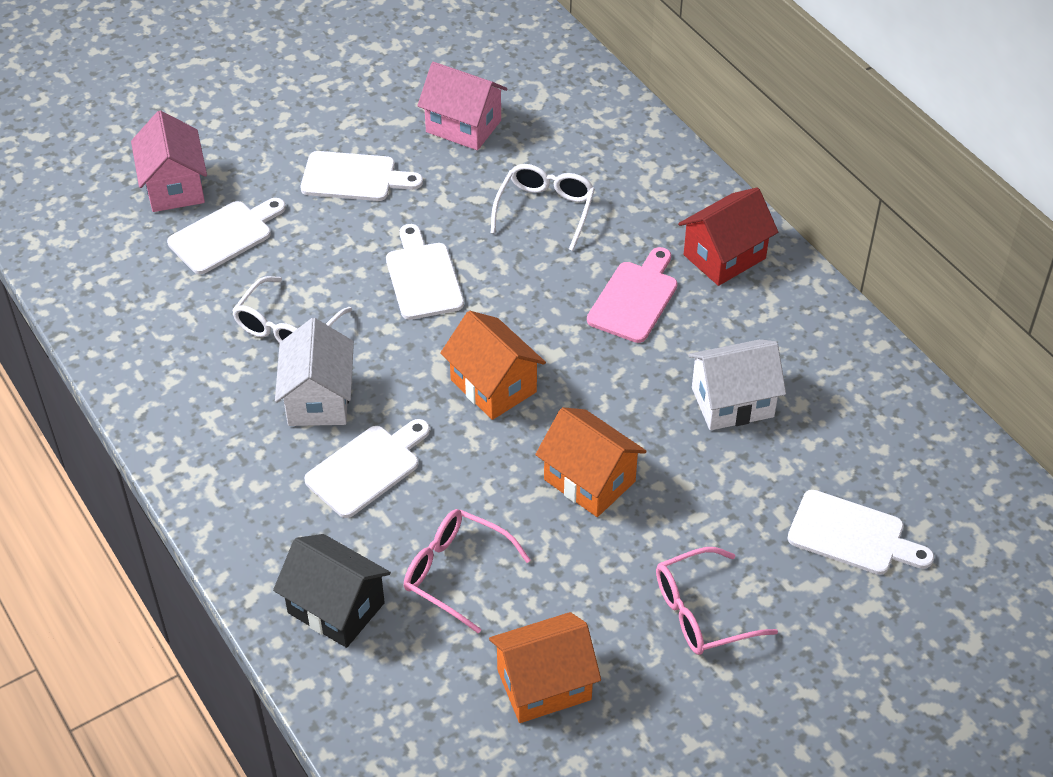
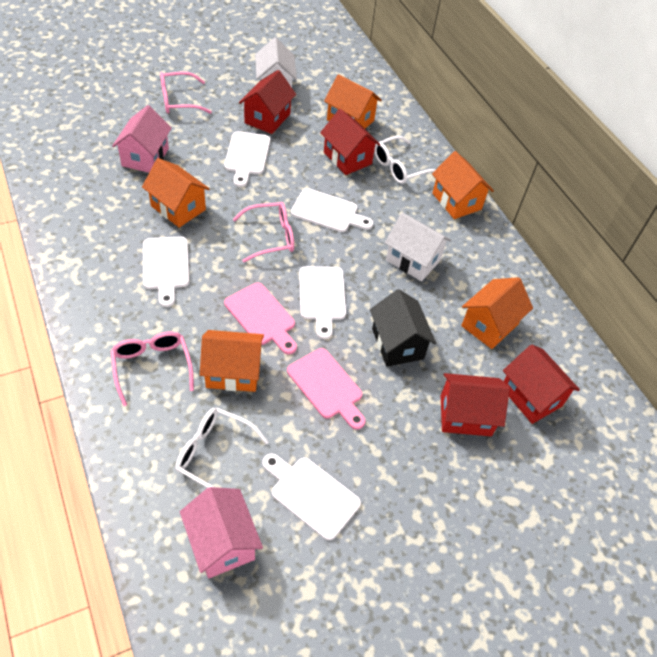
orange house: [440,311,546,420] [489,612,601,723] [535,407,647,517] = 3 -> [142,158,210,228] [200,330,264,392] [324,74,382,129] [432,151,494,219] [461,277,533,349] = 5
pink cutting board: [587,247,678,343] = 1 -> [224,283,297,354] [287,348,366,430] = 2
pink glasses: [404,509,531,633] [656,547,778,655] = 2 -> [111,331,194,406] [160,72,212,114] [233,202,294,262] = 3
red house: [678,187,778,286] = 1 -> [239,70,296,134] [320,109,380,175] [441,373,510,436] [503,344,580,424] = 4

